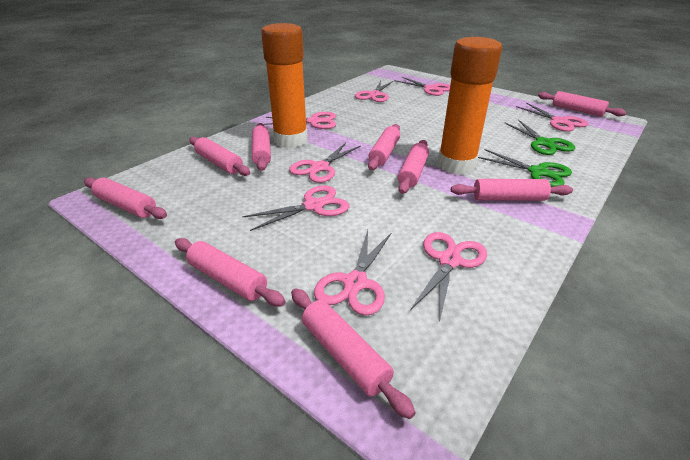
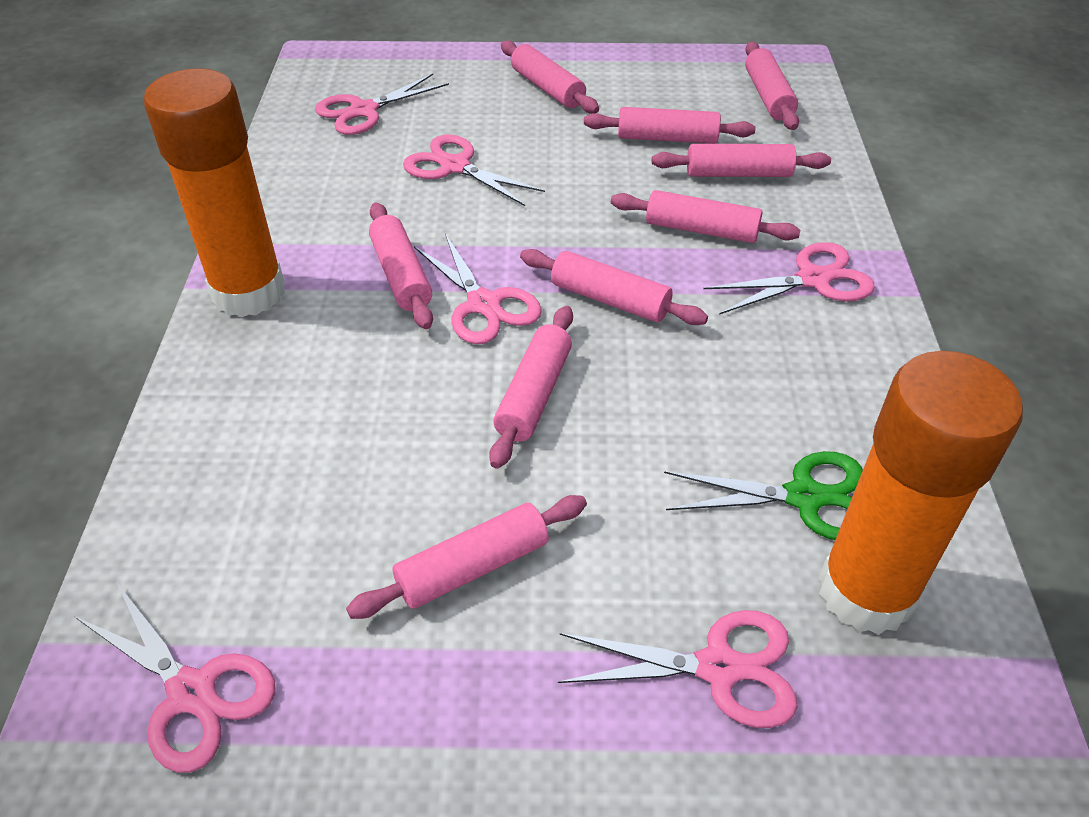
green scissors: [478,149,572,187] [505,120,575,155] = 2 -> [664,451,863,540] = 1
pink scissors: [242,185,349,231] [264,112,336,129] [289,143,361,183] [314,230,392,316] [355,81,393,102] [394,77,450,96] [410,232,487,319] [516,103,588,132] = 8 -> [74,583,275,772] [315,74,449,135] [403,134,545,206] [414,233,542,344] [558,610,797,728] [703,242,875,315] = 6

